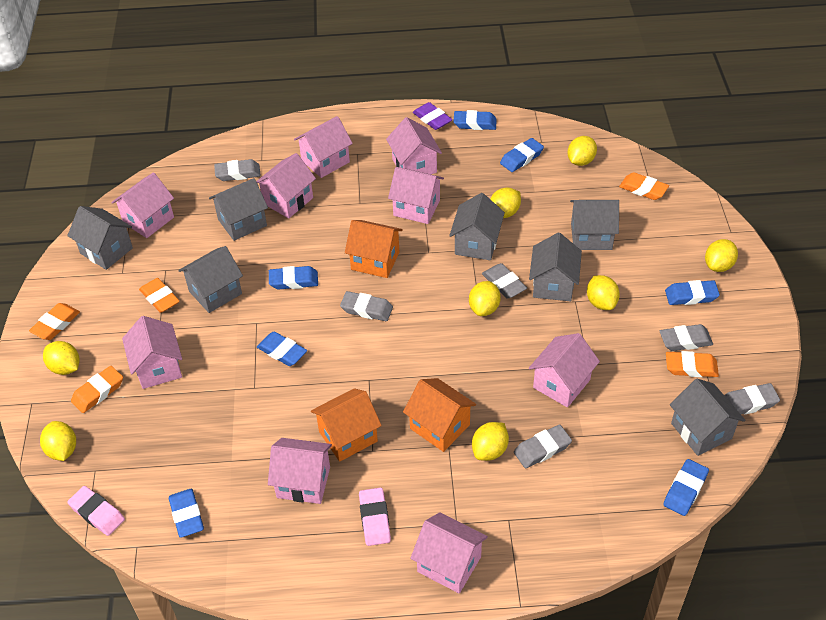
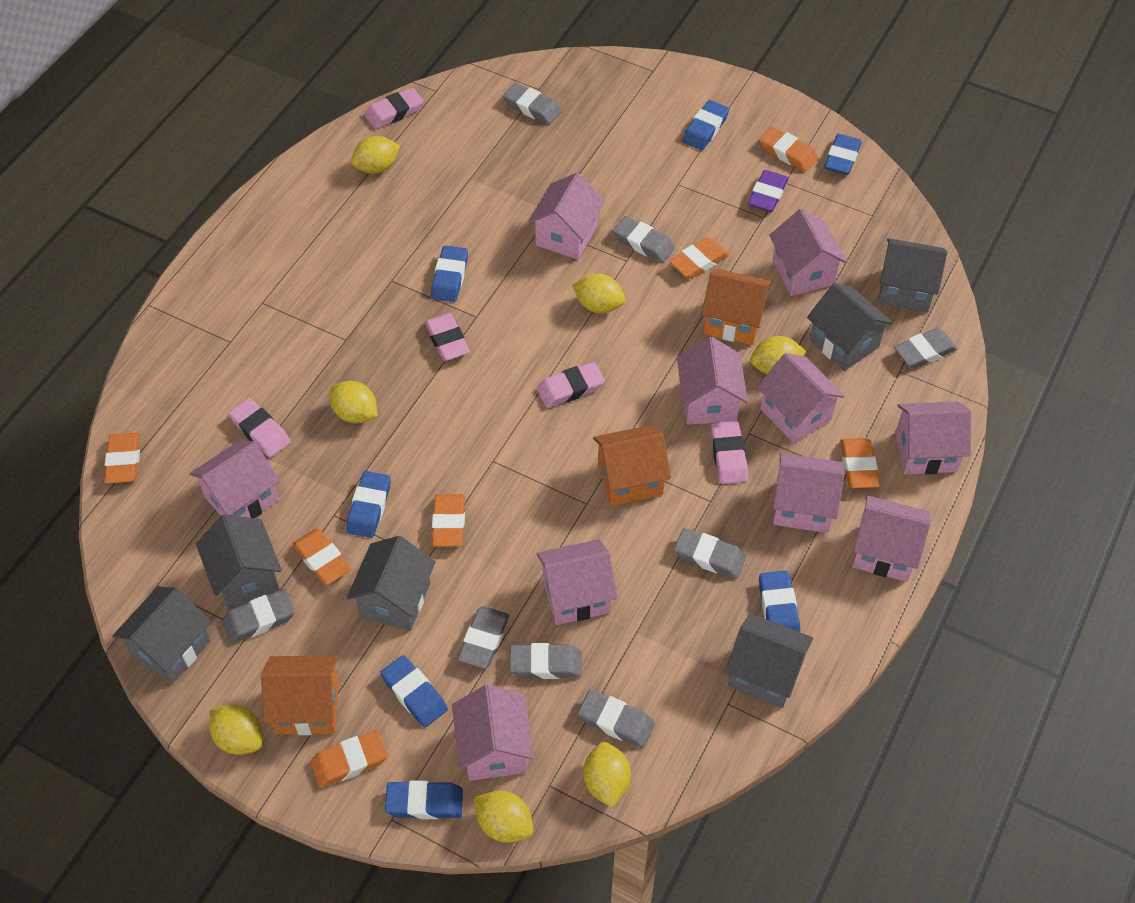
grey eraser: [214,159,261,181] [340,291,393,321] [482,263,527,299] [514,425,572,468] [660,324,713,351] [724,383,780,415] = 6 -> [222,589,295,644] [457,606,509,669] [503,83,562,125] [510,643,582,679] [578,690,655,748] [613,216,675,263] [674,528,746,579] [894,328,957,369] = 8
grey house: [67,206,133,270] [178,246,243,313] [209,178,268,241] [449,193,505,260] [529,233,582,301] [570,200,619,250] [670,379,745,456] = 7 -> [113,587,211,684] [196,514,282,610] [347,536,435,631] [725,613,813,708] [807,283,893,371] [878,238,947,312] = 6
orange eraser: [29,303,80,340] [71,366,123,413] [139,278,180,313] [619,172,669,200] [666,351,719,377] = 5 -> [105,433,140,483] [293,529,351,585] [310,730,388,788] [432,494,465,547] [669,237,729,279] [759,126,818,172] [840,438,879,488] = 7
pink eraser: [67,486,125,536] [359,487,391,546] = 2 -> [229,398,291,457] [365,87,423,129] [425,313,470,361] [537,362,605,408] [711,421,748,484] = 5
pink house: [111,172,174,238] [122,316,182,389] [256,153,316,219] [268,438,332,504] [294,116,353,178] [386,117,442,174] [388,167,444,224] [410,512,488,593] [529,333,600,408] = 9 -> [190,439,280,518] [452,684,534,781] [528,173,605,260] [537,539,618,625] [677,337,748,425] [757,353,845,443] [769,209,847,296] [773,453,845,533] [853,496,931,582] [895,401,971,475] = 10
yellow lemon: [40,421,76,461] [43,341,80,375] [469,281,501,316] [472,422,509,461] [490,188,521,218] [567,136,597,166] [587,275,620,310] [705,239,738,272] = 8 -> [209,705,262,755] [329,381,378,423] [351,136,400,174] [474,791,533,843] [572,274,625,313] [583,742,631,808] [750,336,806,375] = 7

